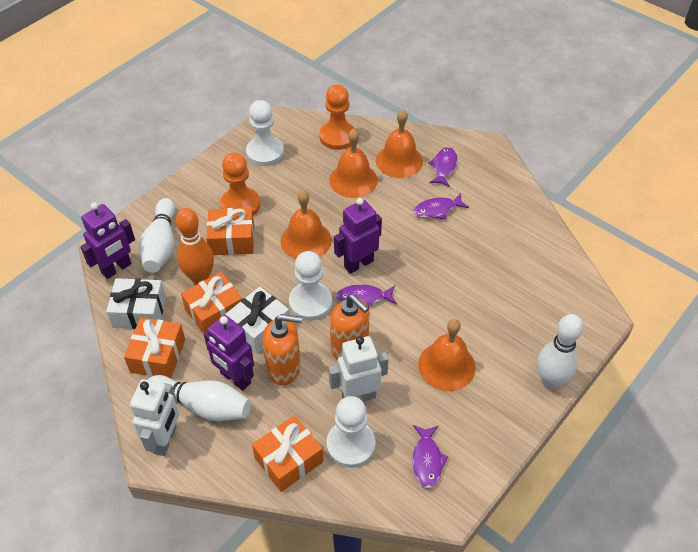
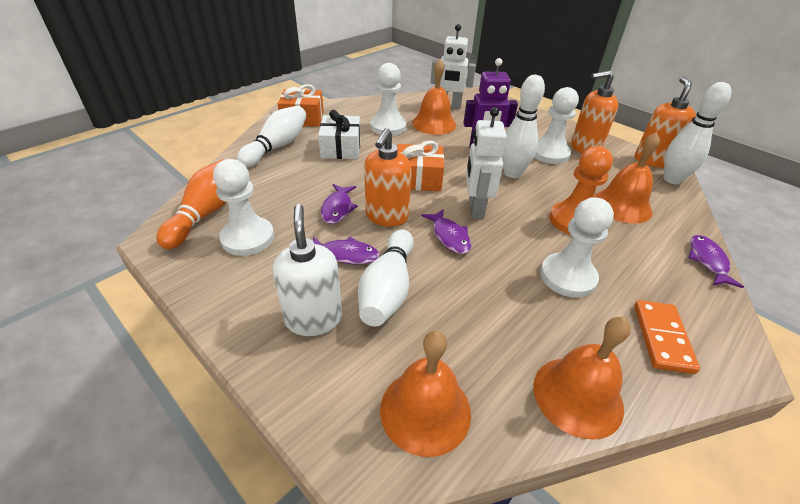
orange domino: none = 0 -> [634,300,700,374] = 1
orange gift: [124,317,185,379] [181,272,243,334] [206,208,254,255] [252,415,323,492] = 4 -> [278,84,324,127] [397,141,444,191] = 2
orange pawn: [220,153,260,216] [319,84,356,150] = 2 -> [549,146,613,235] = 1
orange soap dispenser: [262,314,302,385] [330,294,370,360] = 2 -> [364,128,412,227] [571,70,619,154] [635,77,696,167] = 3
purple robot: [80,202,135,279] [204,315,254,391] [334,198,382,274] = 3 -> [463,58,518,147] = 1
white bowling pin: [139,198,175,273] [148,375,251,421] [537,314,583,389] = 3 -> [237,106,307,167] [358,229,414,326] [502,75,545,178] [664,82,731,184] = 4
white gift: [106,278,166,329] [225,286,289,354] = 2 -> [318,110,361,159] = 1
white pawn: [246,100,284,166] [289,251,332,321] [327,396,375,468] = 3 -> [213,159,274,256] [370,63,407,136] [534,87,579,164] [540,197,614,298] = 4
white soap dispenser: none = 0 -> [272,204,342,336] = 1

